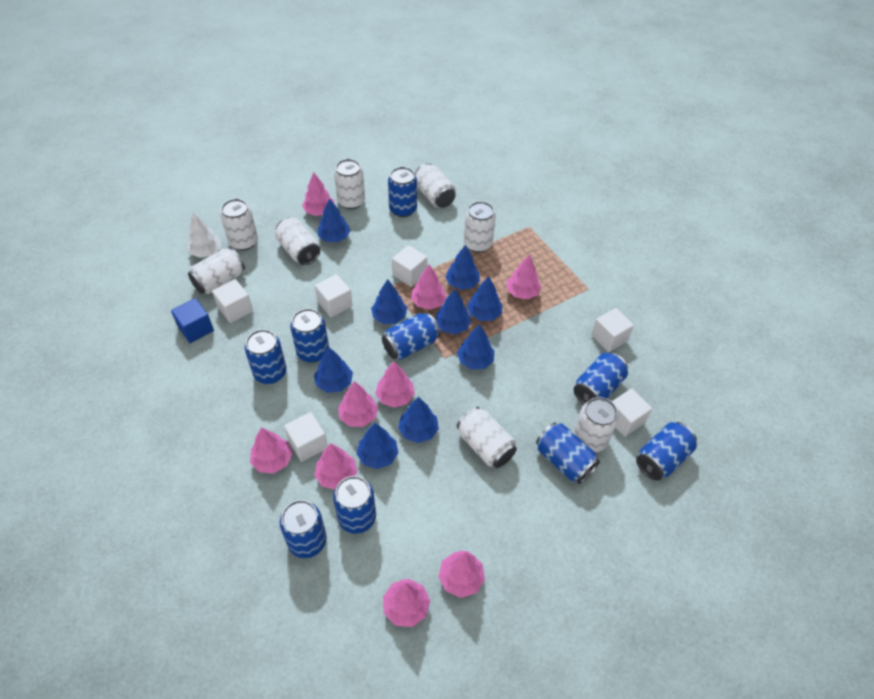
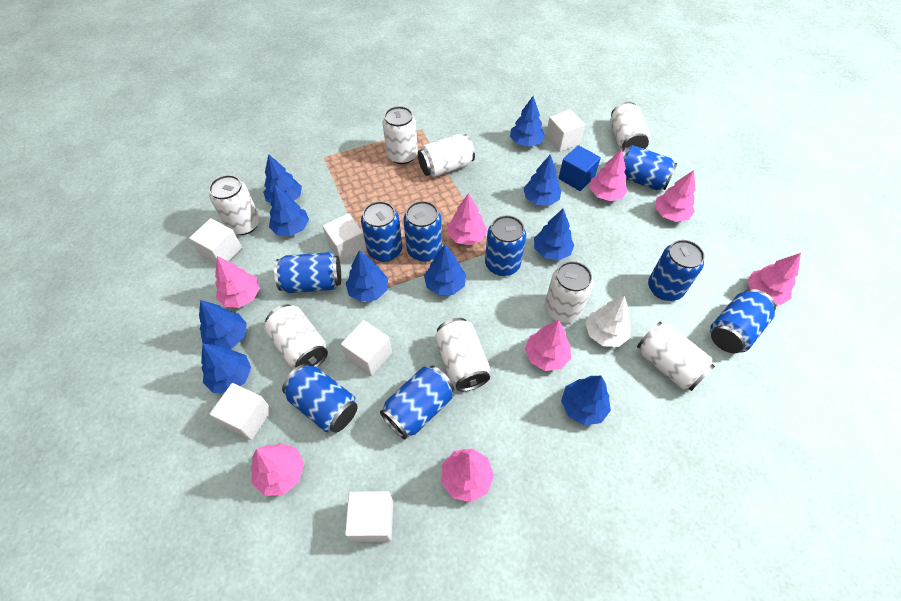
blue tree: [314,347,353,393] [318,198,350,242] [356,423,398,469] [371,279,407,324] [398,397,439,443] [435,289,471,334] [445,245,480,290] [457,324,494,370] [467,276,502,321] = 9 -> [199,300,247,349] [201,343,251,393] [263,154,302,203] [269,184,309,236] [346,250,388,302] [424,244,466,295] [510,96,545,147] [523,155,561,206] [534,209,574,261] [561,376,611,425] = 10
pink tree: [250,427,293,474] [302,172,334,216] [314,443,357,490] [338,381,378,427] [375,361,415,408] [383,579,430,627] [411,264,446,310] [438,551,485,598] [507,255,541,299] = 9 -> [215,256,260,308] [251,443,304,496] [442,448,494,502] [448,193,487,245] [525,320,571,371] [590,149,628,201] [655,170,696,222] [747,253,801,305] = 8

